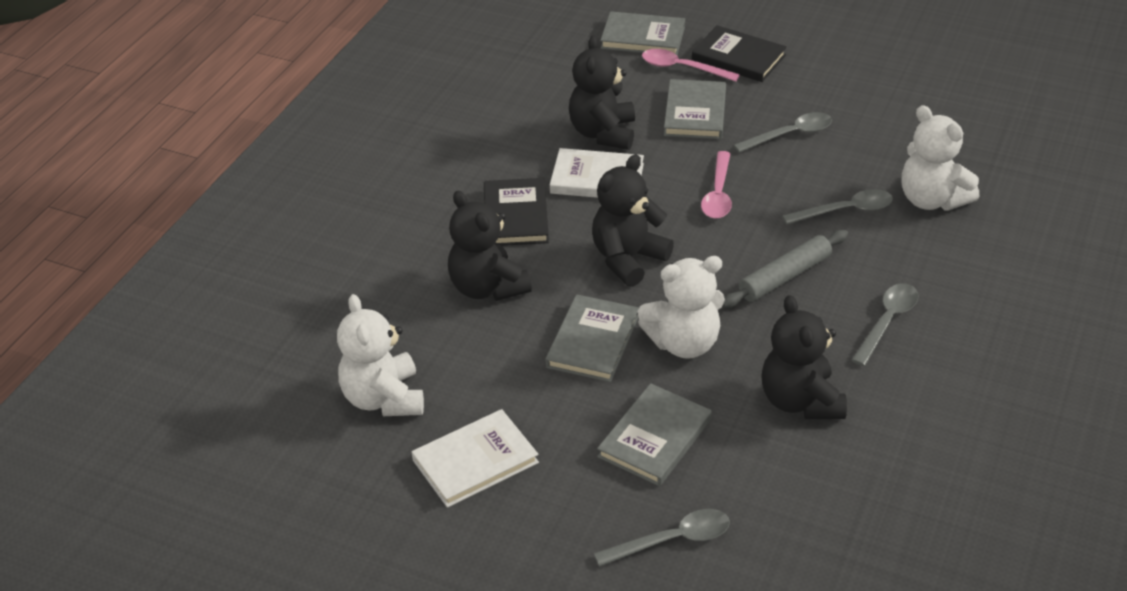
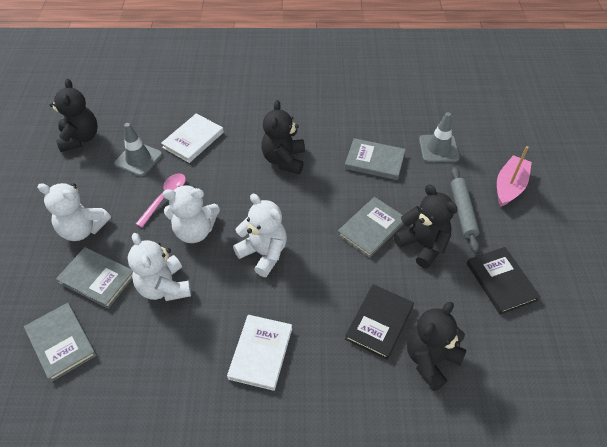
grey spoon: [594,509,730,567] [734,112,832,153] [782,189,893,224] [851,283,918,366] = 4 -> none = 0
grey traffic cone: none = 0 -> [114,123,162,177] [419,112,460,163] = 2
pink boat: none = 0 -> [497,146,532,207] = 1
pink spoon: [642,49,740,82] [701,151,732,219] = 2 -> [136,173,186,227] = 1
white teddy bear: [337,294,424,416] [638,256,725,359] [901,105,979,211] = 3 -> [38,183,111,241] [128,233,191,301] [163,185,220,243] [233,194,287,277] = 4

